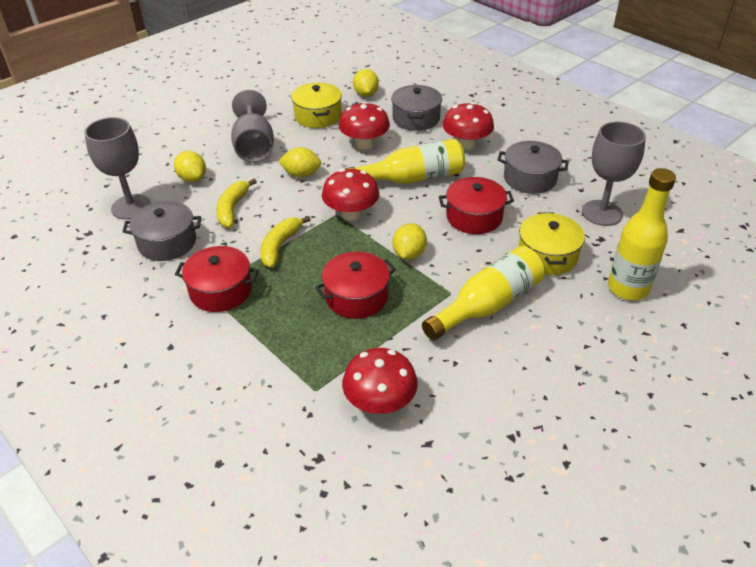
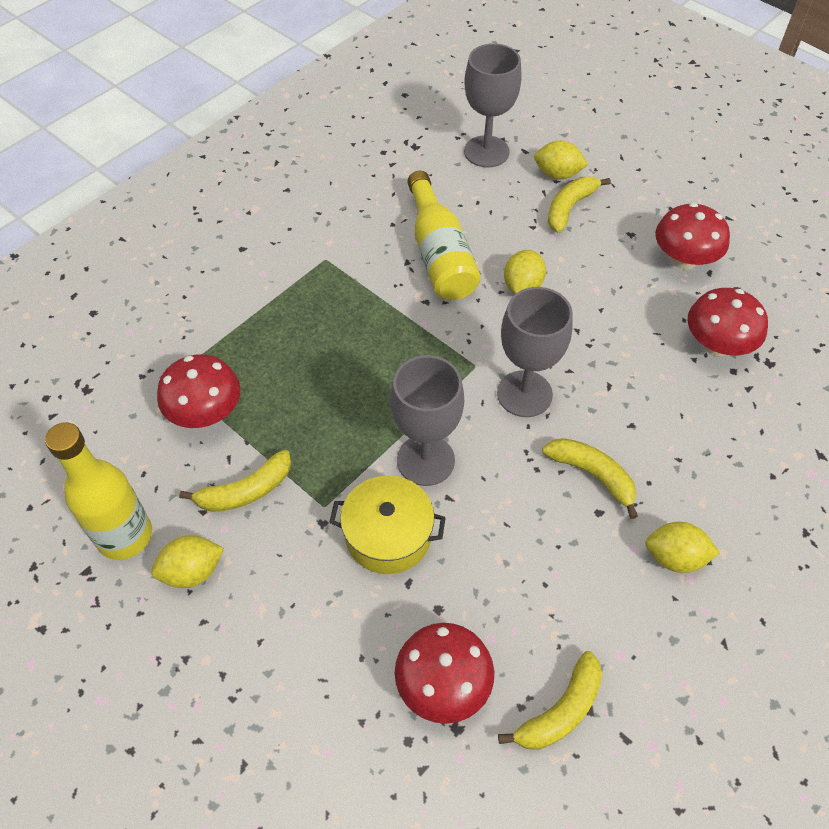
grey pot: [123,201,201,261] [391,85,442,131] [498,141,569,194] = 3 -> none = 0
red pot: [175,246,259,312] [315,252,396,319] [439,177,514,234] = 3 -> none = 0
yellow banana: [216,179,257,228] [260,216,311,268] = 2 -> [179,450,291,512] [498,651,602,750] [542,438,638,519] [548,177,611,233] = 4
yellow bottle: [345,139,465,184] [422,246,545,340] [608,168,676,300] = 3 -> [45,422,152,560] [407,171,481,300] = 2
yellow pot: [291,83,342,128] [518,212,585,275] = 2 -> [329,475,446,574] = 1

